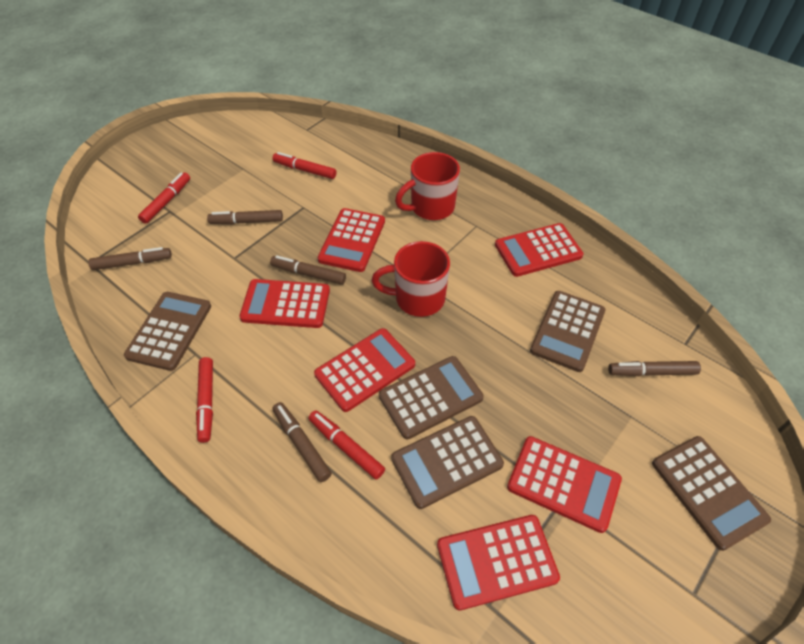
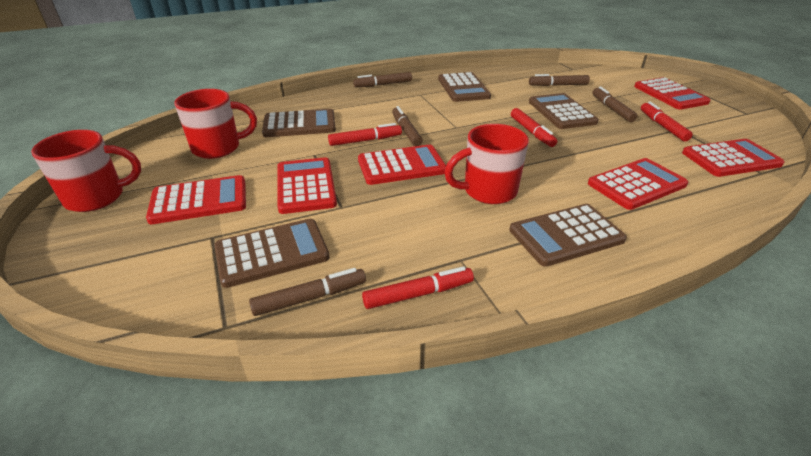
red mug: [372,241,450,317] [395,152,460,220] = 2 -> [31,130,141,212] [174,89,257,159] [444,124,529,204] = 3

